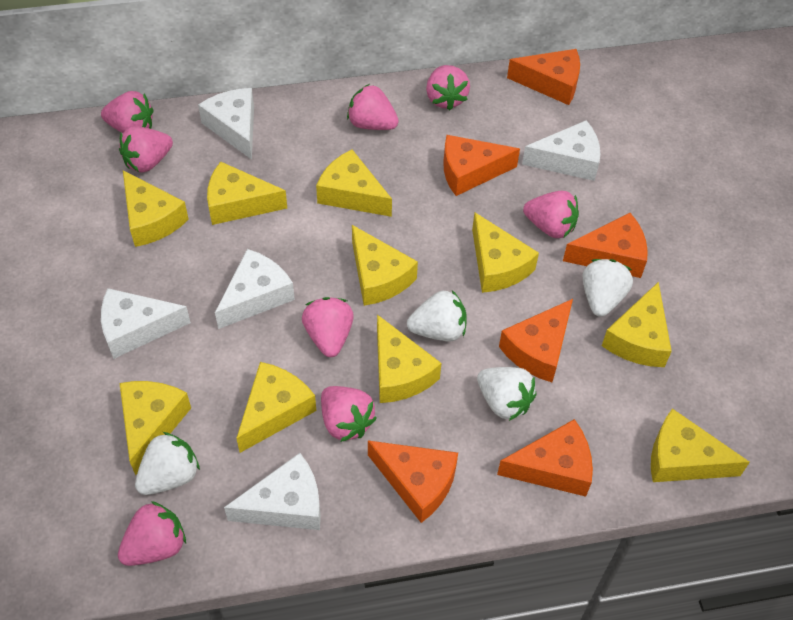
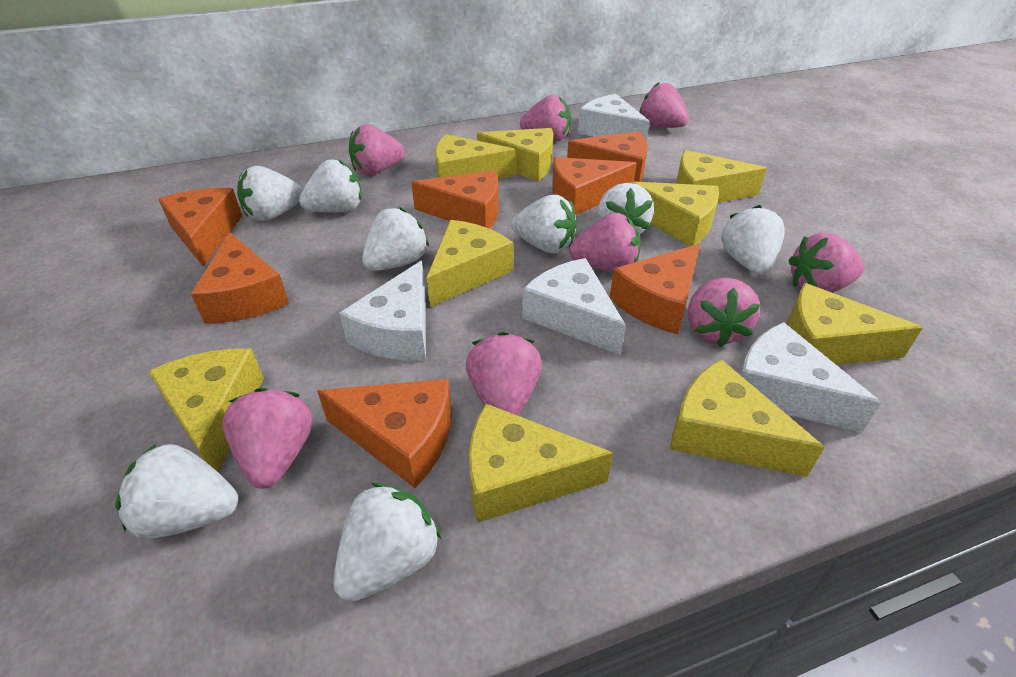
orange cheese: [368,441,458,523] [443,135,520,196] [497,419,593,497] [499,299,573,382] [507,49,580,105] [563,213,648,278] = 6 -> [159,188,242,266] [191,232,289,324] [317,379,451,488] [411,170,498,229] [552,157,637,215] [567,131,648,182] [610,244,700,334] = 7
white cheese: [101,288,191,359] [198,88,254,160] [215,249,295,329] [224,453,321,530] [522,120,600,181] = 5 -> [339,261,426,361] [522,258,626,355] [578,94,650,141] [739,322,881,432] = 4
white strawberry: [135,432,200,495] [407,290,466,341] [477,367,537,421] [583,259,633,317] = 4 -> [115,444,238,538] [237,166,303,221] [299,159,362,212] [333,483,441,602] [362,207,429,271] [511,195,577,254] [597,183,654,235] [721,205,785,274] = 8
yellow cheese: [120,381,191,475] [123,171,189,247] [207,162,287,225] [236,362,316,453] [316,149,392,217] [352,225,418,306] [377,315,441,403] [472,212,539,293] [602,282,672,367] [651,408,750,482] = 10 -> [148,348,264,472] [427,220,513,307] [435,134,515,179] [469,404,613,523] [477,128,553,181] [629,181,719,246] [670,359,825,477] [676,150,767,203] [787,283,923,365] = 9

